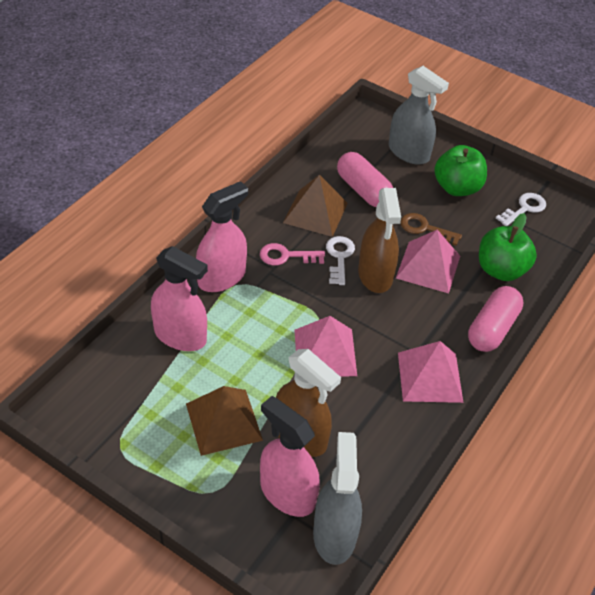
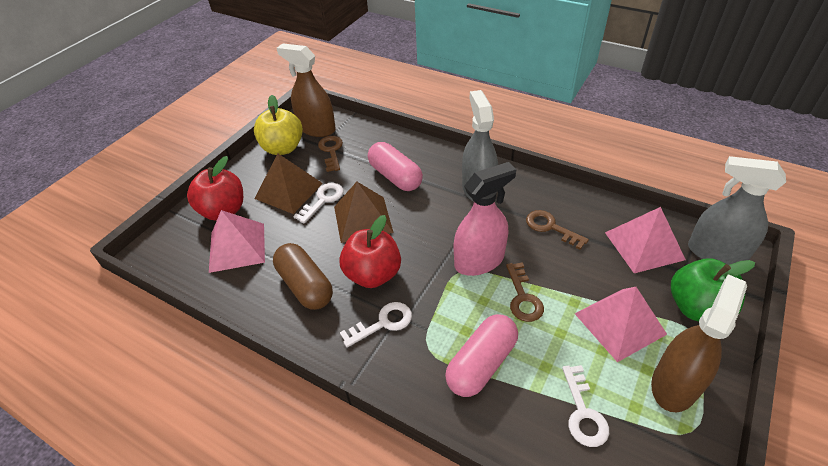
brown capsule: none = 0 -> [273,243,333,310] = 1
brown key: [400,213,462,246] = 1 -> [318,136,343,172] [506,262,544,322] [526,210,589,250] = 3
green apple: [434,145,487,196] [479,213,537,281] = 2 -> [671,258,755,322] = 1
pink key: [260,243,325,265] = 1 -> none = 0
pink spray bottle: [151,246,208,351] [196,181,248,292] [260,396,320,517] = 3 -> [454,162,517,276] = 1
red apple: none = 0 -> [187,156,243,221] [339,215,401,288] = 2
white key: [326,236,355,285] [496,193,546,226] = 2 -> [293,183,344,223] [340,302,412,347] [562,365,609,447] = 3
yellow apple: none = 0 -> [254,95,303,155] = 1

